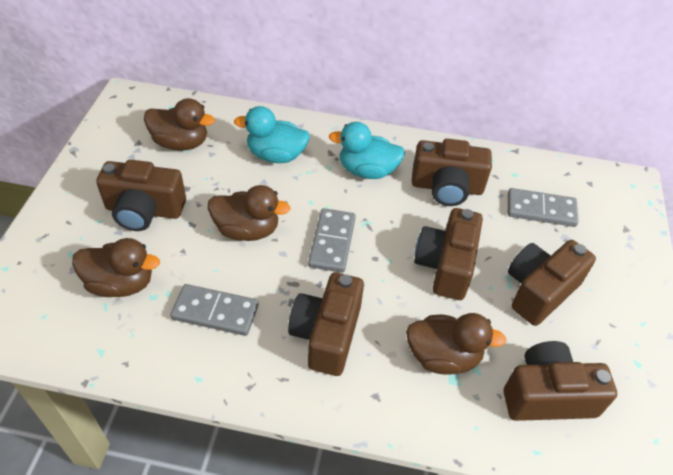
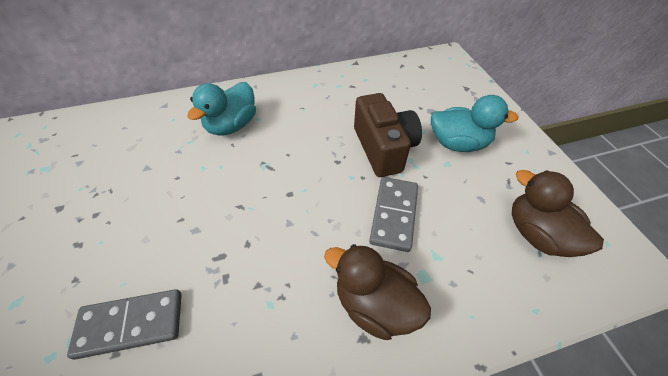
brown camera: [96,160,186,231] [288,273,364,376] [412,139,492,206] [414,208,483,300] [504,341,617,421] [508,240,596,326] = 6 -> [354,93,422,177] = 1
brown duck: [72,238,160,297] [144,98,215,150] [208,185,291,241] [406,313,506,375] = 4 -> [324,244,431,340] [512,170,604,257] = 2
grey domino: [170,284,259,336] [308,208,356,273] [508,188,579,227] = 3 -> [67,289,182,360] [369,177,418,252] = 2

